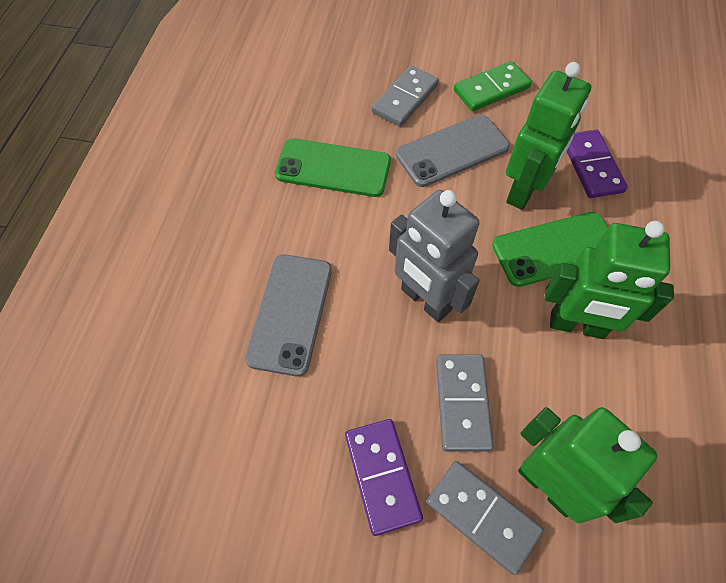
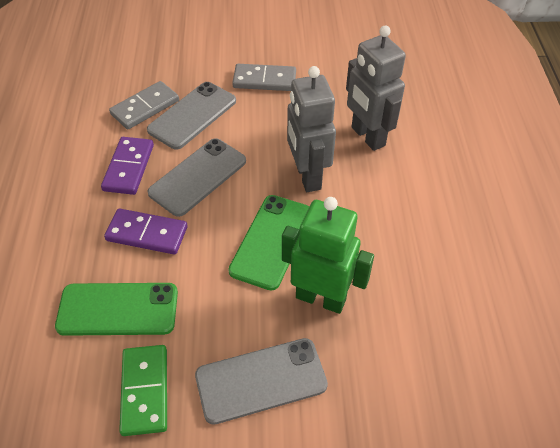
green robot: [506,62,591,210] [518,407,658,523] [545,221,674,339] = 3 -> [282,197,374,314] = 1
grey domino: [372,66,439,127] [426,461,544,575] [436,354,494,451] = 3 -> [109,81,179,129] [232,64,296,91] = 2
grey phone: [245,255,332,377] [396,115,510,187] = 2 -> [147,82,236,150] [148,138,246,217] [195,338,328,425] = 3
grey robot: [389,190,480,322] = 1 -> [287,66,336,192] [346,25,406,151] = 2

